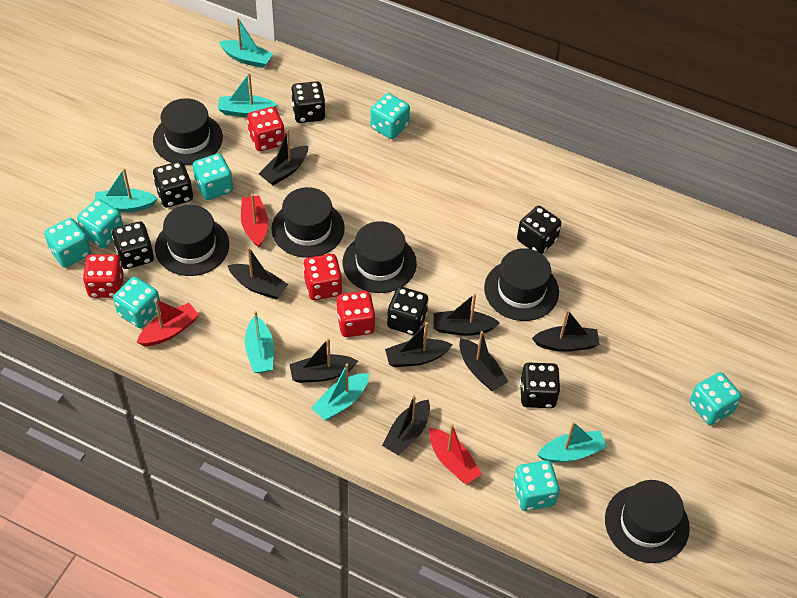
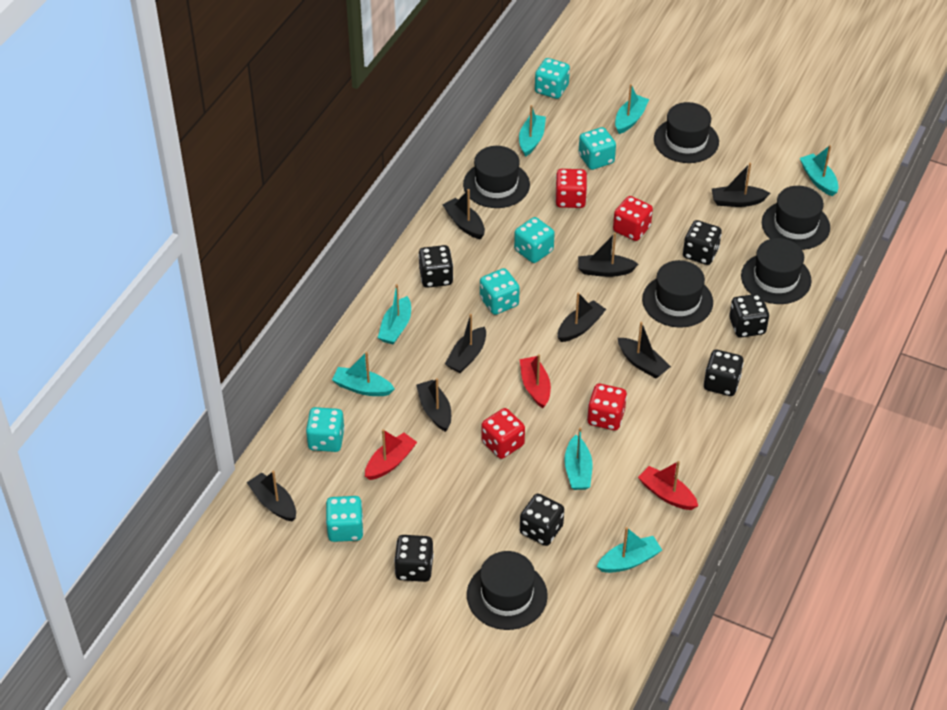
turquoise boat: [95,168,158,212] [218,73,277,117] [219,18,273,68] [245,311,274,373] [311,364,369,420] [537,422,607,462] = 6 -> [332,352,395,396] [378,284,411,344] [519,105,546,157] [564,427,593,490] [597,527,662,573] [615,84,649,134] [800,145,839,197] = 7
turquoise dice: [44,218,91,268] [77,199,123,248] [113,277,160,328] [193,154,233,200] [370,93,410,139] [513,460,559,511] [690,372,741,425] = 7 -> [306,407,345,452] [326,496,364,542] [480,268,520,315] [514,217,555,263] [535,58,570,99] [579,127,616,170] = 6

